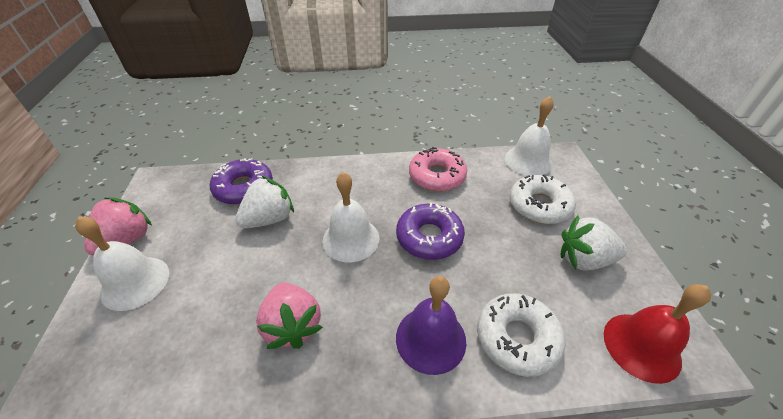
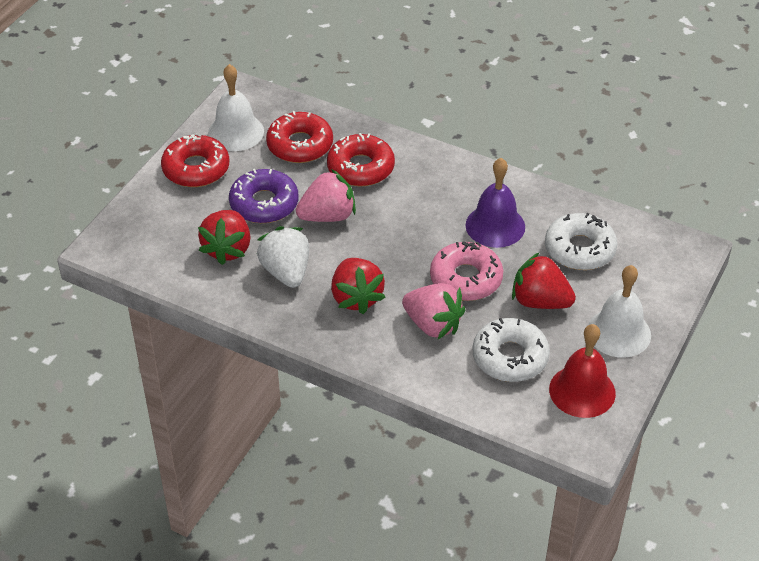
purple donut: [210,158,273,205] [396,203,465,260] = 2 -> [229,169,299,223] = 1
red donut: none = 0 -> [161,133,229,187] [266,111,333,163] [327,133,395,186] = 3
red strawberry: none = 0 -> [198,210,250,265] [331,258,386,314] [512,252,576,309] = 3
white bell: [75,216,169,311] [322,172,379,262] [505,96,554,176] = 3 -> [208,64,264,151] [588,265,651,358] = 2
white strawberry: [235,176,294,228] [561,216,627,271] = 2 -> [257,226,309,288] = 1

